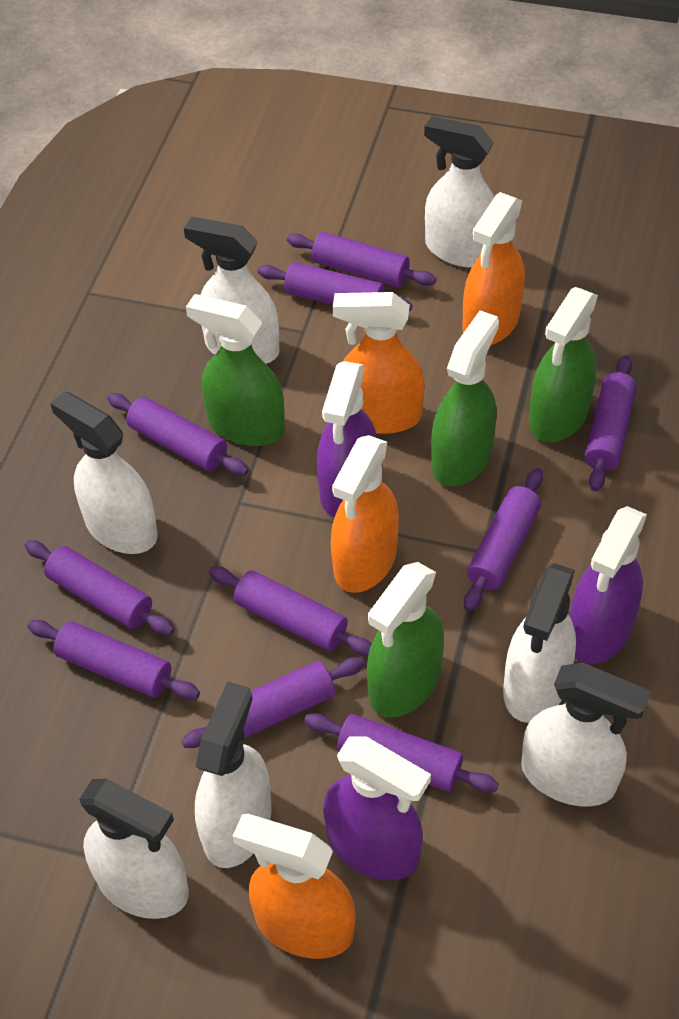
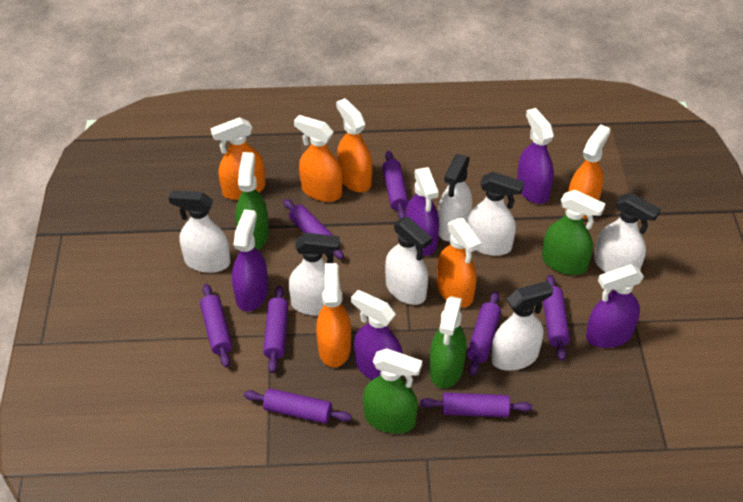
orange spray bottle: [233,814,355,959] [331,435,399,593] [333,292,425,434] [462,192,525,345] = 4 -> [210,117,265,200] [294,115,343,202] [316,263,351,367] [336,98,372,192] [437,218,481,307] [565,124,610,219] = 6
purple rolling pin: [25,540,174,635] [28,620,200,700] [107,393,249,476] [181,657,365,748] [209,566,371,656] [258,262,412,311] [287,232,436,287] [304,713,499,793] [464,468,543,611] [584,355,637,491] = 10 -> [200,284,232,367] [244,388,352,424] [263,285,288,373] [283,199,344,259] [382,151,409,219] [420,393,532,417] [467,291,501,376] [543,275,570,361] = 8
purple spray bottle: [317,361,377,517] [323,737,431,880] [569,506,647,664] = 3 -> [232,209,268,311] [351,290,403,380] [405,167,439,256] [517,108,554,204] [586,264,644,348] = 5

